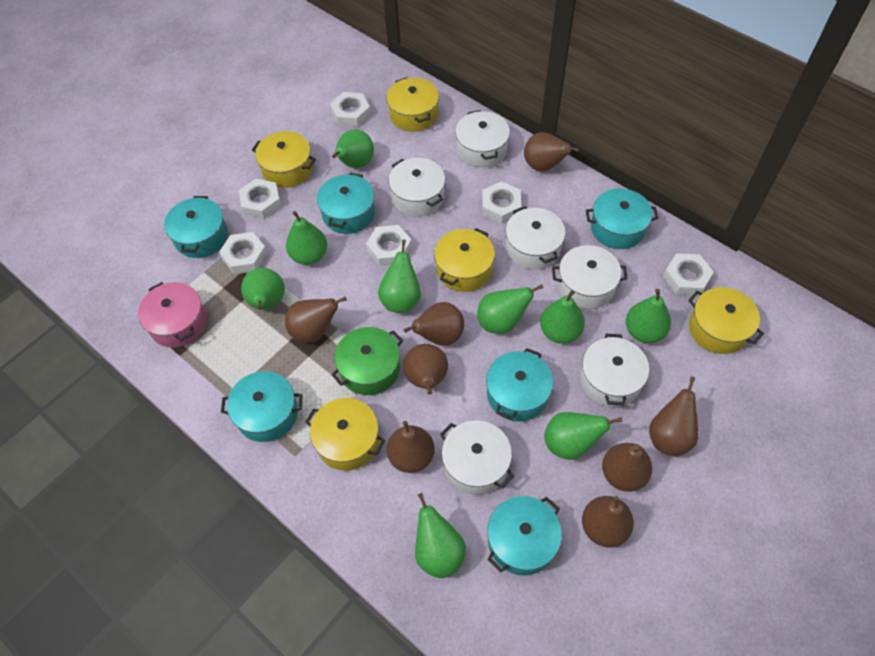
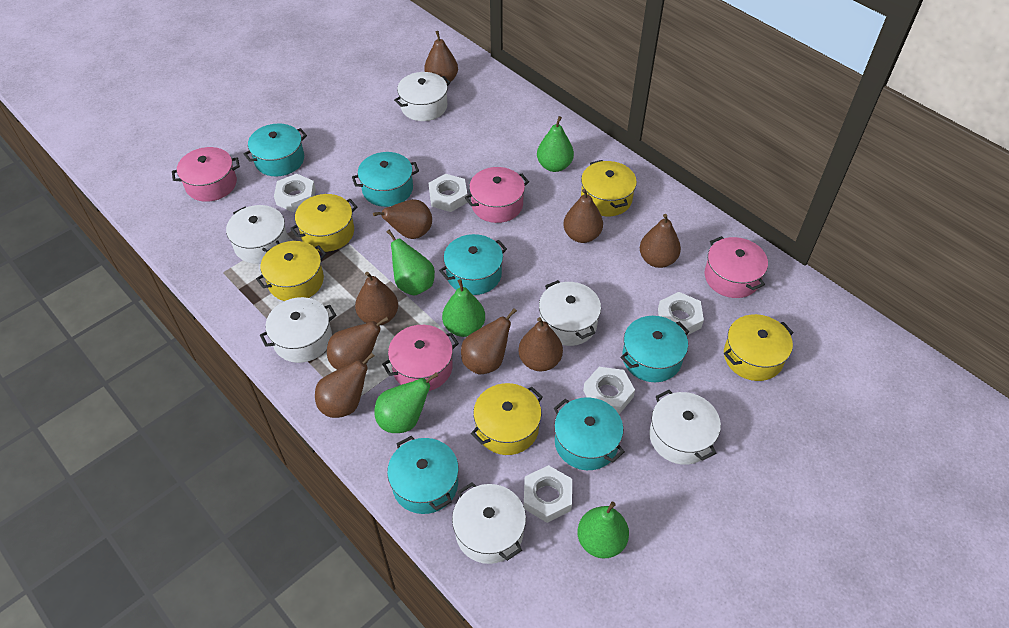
brown pear: [285,297,347,343] [387,421,435,473] [403,344,448,394] [404,302,464,346] [524,132,580,172] [582,496,634,547] [602,443,652,492] [649,377,698,457] = 8 -> [315,353,374,418] [327,317,389,370] [355,272,398,326] [373,199,432,239] [424,31,458,83] [461,308,517,374] [518,317,563,371] [563,189,603,243] [640,214,681,268] = 9
green pear: [241,268,285,310] [286,211,327,265] [332,129,374,168] [378,239,421,313] [415,493,466,578] [477,284,543,334] [540,290,585,344] [544,412,623,460] [626,289,671,343] = 9 -> [375,373,438,433] [387,230,435,296] [442,279,485,337] [537,116,574,172] [577,501,629,559] = 5
green pot: [331,327,403,395] = 1 -> none = 0
pink pot: [138,282,207,348] = 1 -> [172,147,240,202] [382,325,459,391] [465,167,529,223] [704,236,768,298] = 4
white nut: [219,232,267,274] [239,179,281,219] [330,92,371,127] [366,225,412,266] [482,181,521,224] [663,253,714,296] = 6 -> [274,174,316,212] [429,174,468,212] [524,465,572,523] [583,367,635,414] [658,292,704,336] = 5

